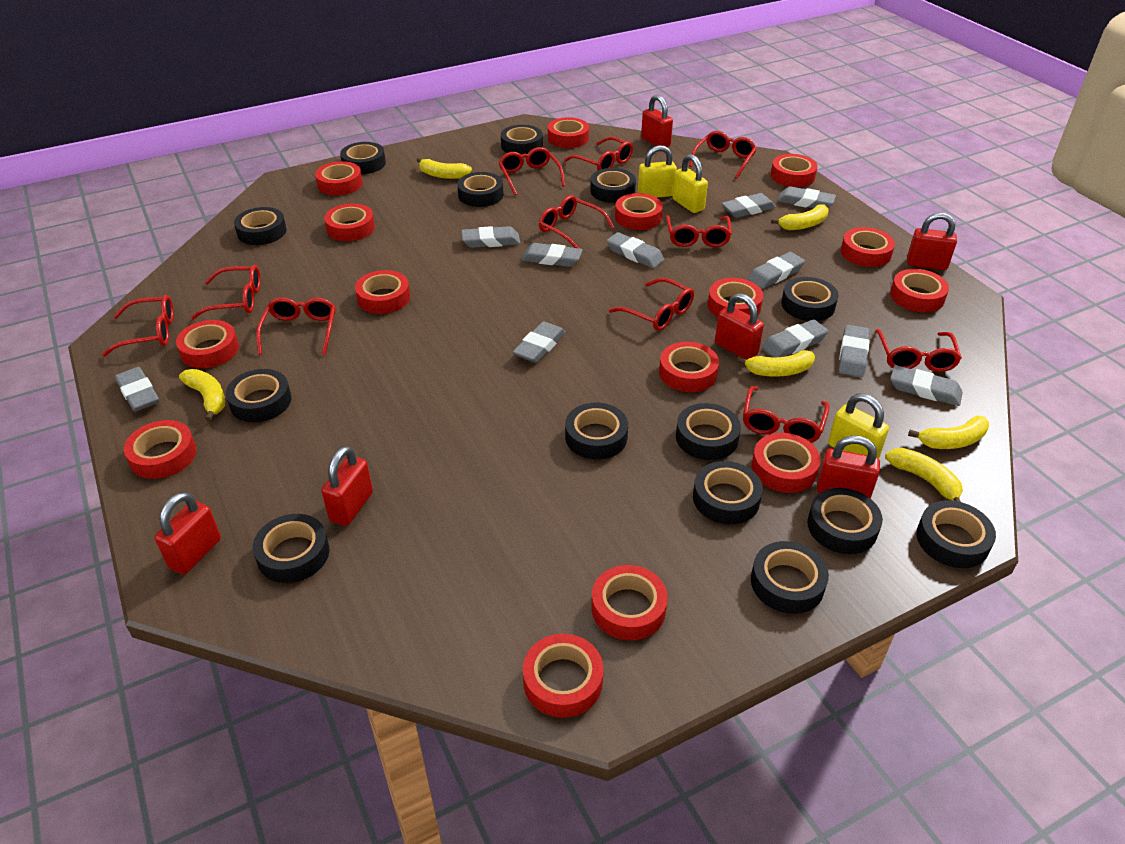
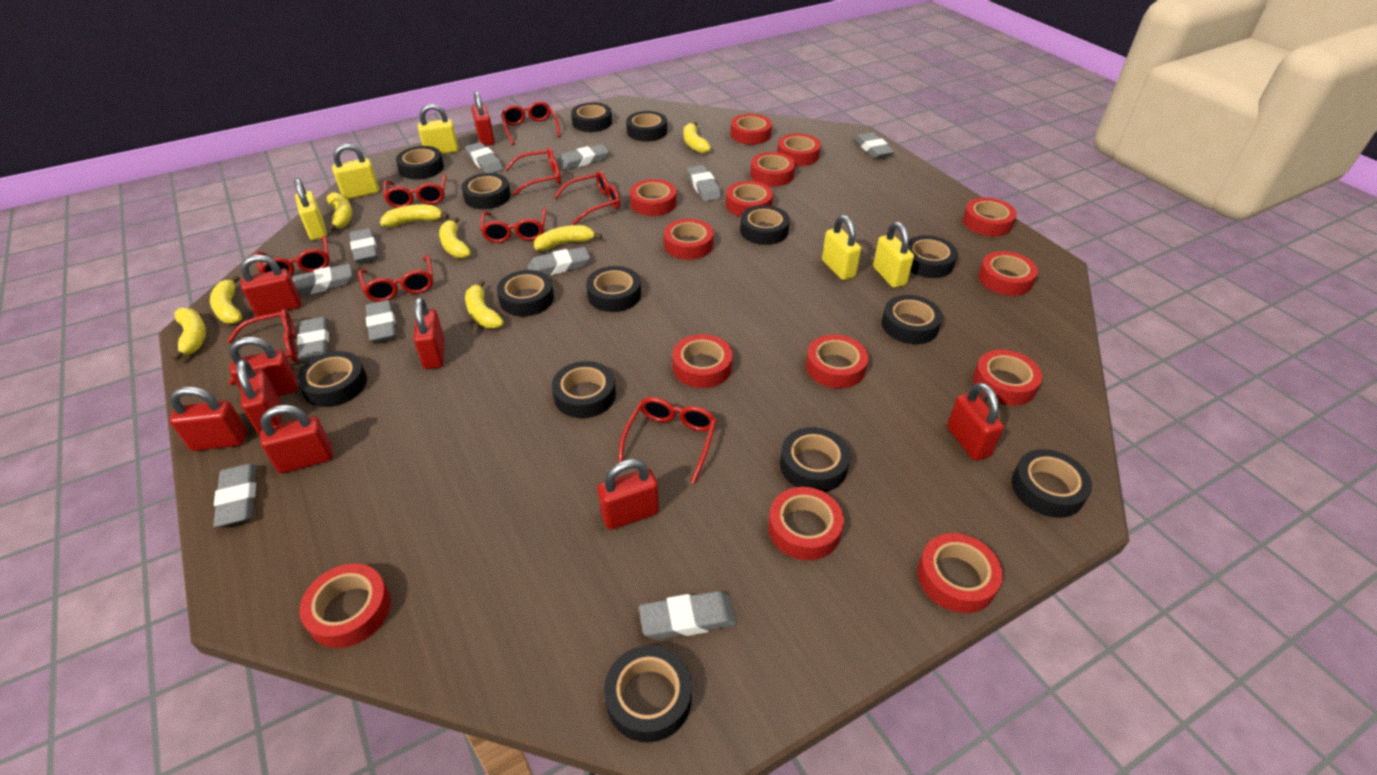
red glasses: [102,295,174,357] [191,265,261,320] [256,297,336,355] [498,147,565,195] [539,195,615,249] [565,137,633,170] [609,278,694,331] [666,215,732,247] [689,131,757,179] [743,386,830,443] [875,329,962,372] = 11 -> [227,309,298,385] [255,235,330,276] [358,255,433,302] [383,174,446,208] [481,207,546,243] [501,101,560,145] [505,147,561,196] [554,171,620,225] [618,397,717,484] = 9
red padlock: [154,492,221,575] [321,446,373,526] [641,95,673,147] [715,293,764,359] [817,435,880,499] [907,213,957,270] = 6 -> [169,387,247,451] [229,337,298,396] [236,360,281,436] [241,255,301,317] [260,405,333,473] [413,297,445,369] [472,91,495,146] [597,459,659,530] [947,382,1004,461] = 9
red tape: [124,420,196,479] [176,320,239,368] [315,161,363,196] [324,203,375,241] [355,270,410,314] [523,634,604,718] [548,117,589,148] [592,565,668,640] [615,193,663,230] [659,342,719,392] [708,278,763,317] [751,433,821,493] [771,154,818,187] [841,227,895,267] [890,269,949,312] = 15 -> [299,564,391,648] [630,179,677,216] [664,219,714,260] [672,334,733,388] [726,181,773,217] [730,114,772,145] [750,152,795,186] [768,487,844,560] [777,133,821,166] [806,335,868,389] [918,533,1003,613] [963,198,1017,236] [973,350,1042,406] [978,251,1038,296] = 14
yellow banana: [179,369,225,421] [417,158,472,179] [737,350,815,377] [771,205,829,230] [885,448,963,502] [908,416,989,449] = 6 -> [172,308,206,361] [210,275,242,323] [327,192,353,232] [380,204,449,227] [439,217,471,258] [465,280,504,328] [534,225,602,251] [683,122,711,153] = 8
yellow padlock: [638,145,677,198] [672,154,708,213] [828,393,889,458] = 3 -> [294,178,327,240] [332,144,379,199] [418,104,459,154] [822,215,861,280] [873,222,914,288] = 5

